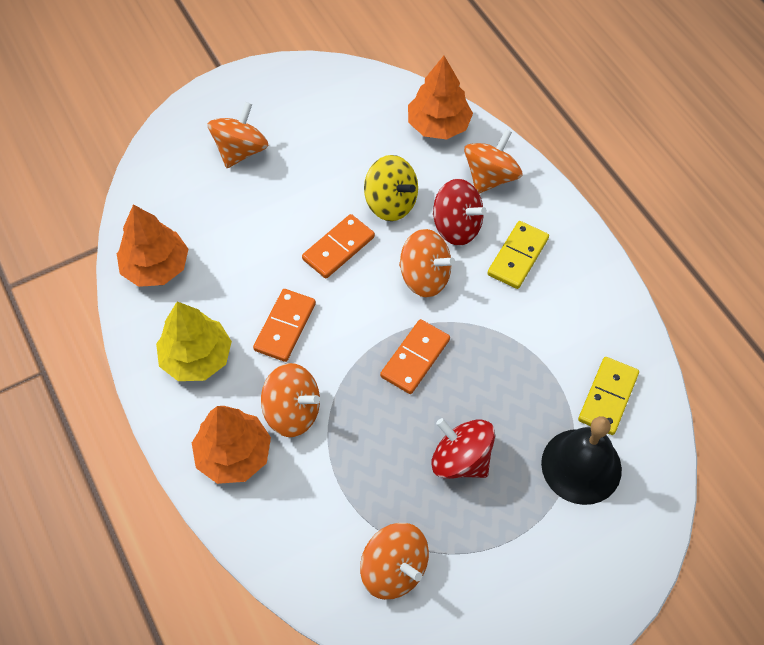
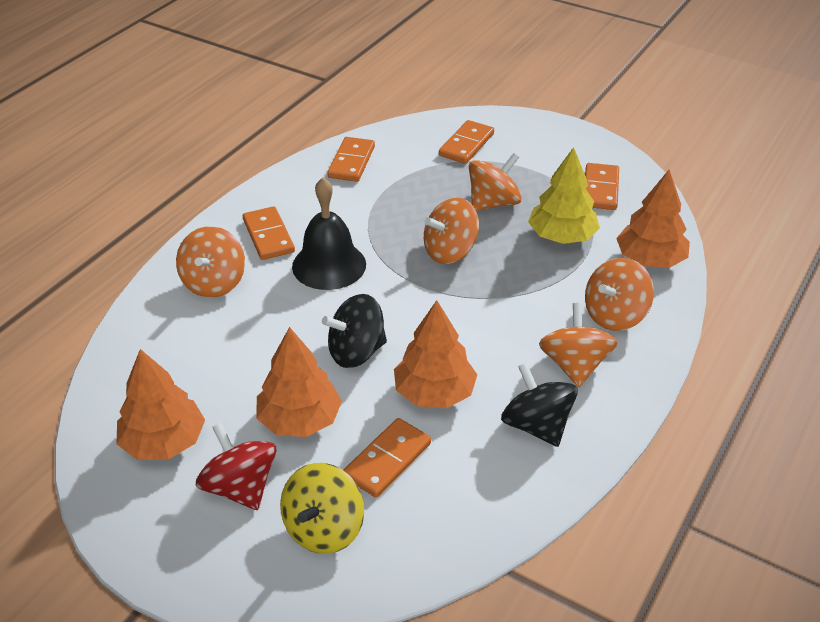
black spinning top: none = 0 -> [322,294,387,368] [501,362,578,447] = 2
orange domino: [253,289,316,362] [302,214,375,279] [380,319,450,394] = 3 -> [243,206,295,260] [327,137,375,182] [343,418,431,498] [439,120,494,164] [585,163,619,210] = 5
orange tree: [117,205,188,287] [192,406,271,484] [408,56,473,139] = 3 -> [117,349,205,460] [256,327,342,437] [394,300,477,408] [616,170,690,267] = 4
red spinning top: [431,418,495,479] [433,179,487,246] = 2 -> [196,423,277,510] = 1
yellow domino: [487,221,549,289] [578,357,639,435] = 2 -> none = 0

